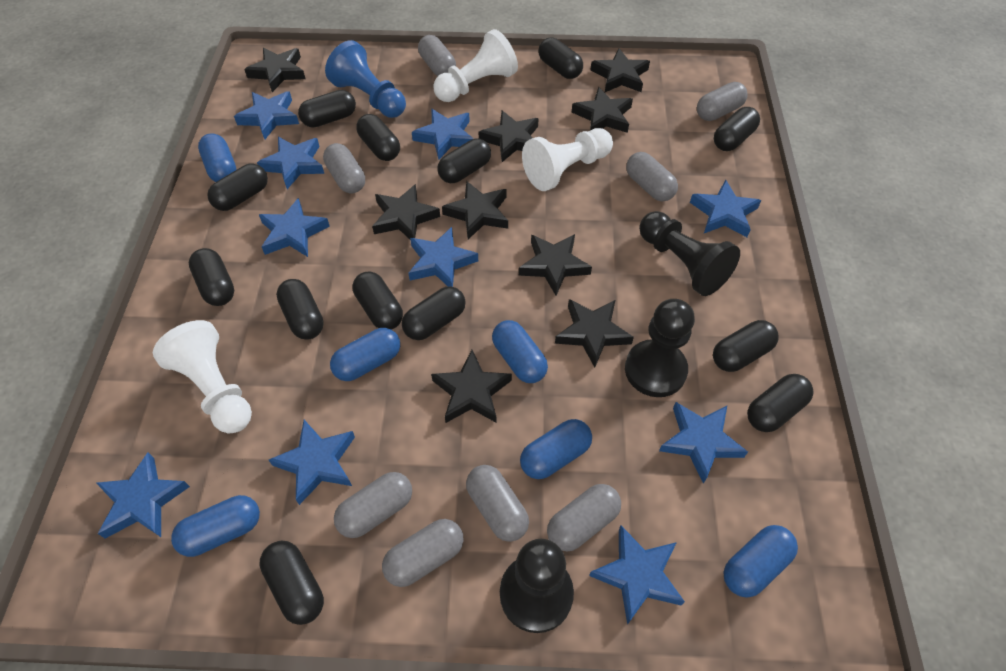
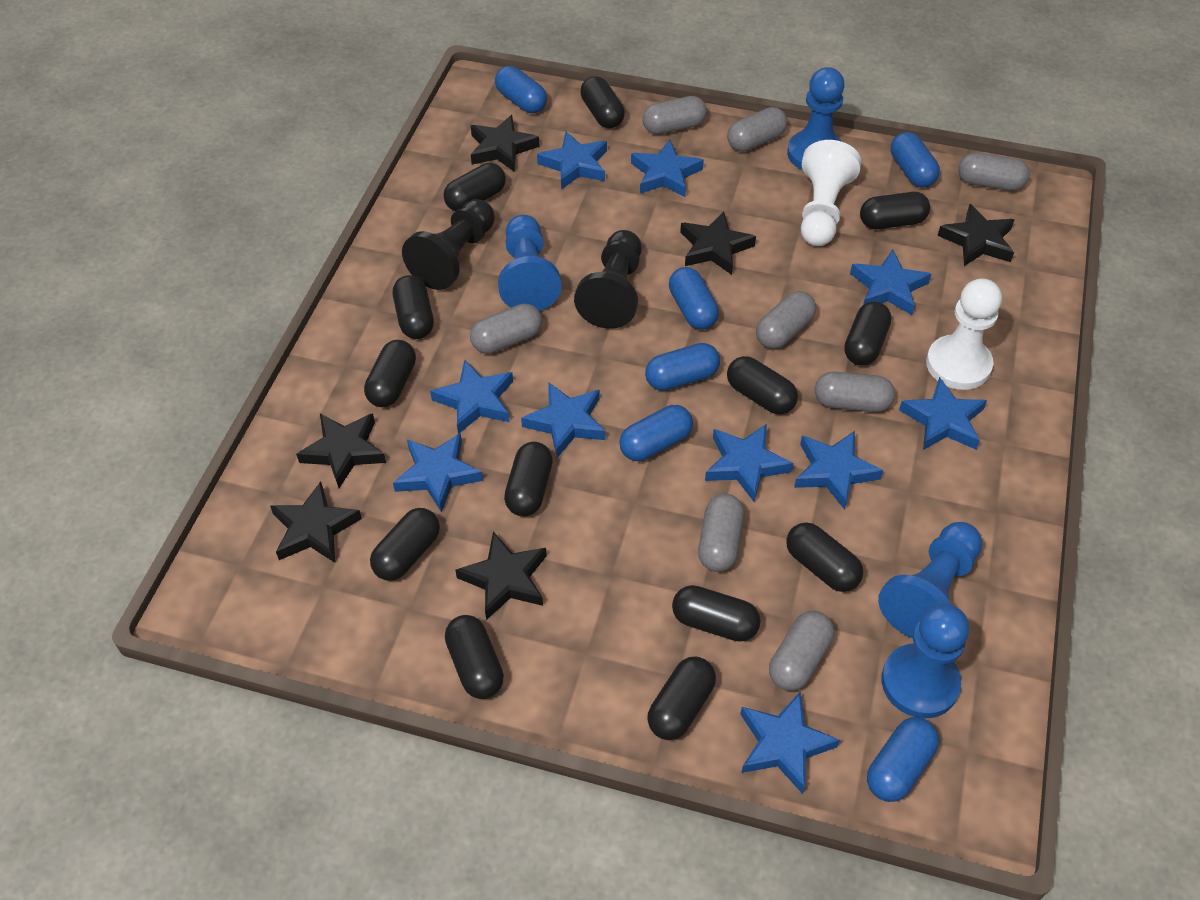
black pawn: [500,539,574,633] [625,299,695,397] [639,211,740,296] = 3 -> [402,199,495,290] [574,230,642,329] = 2
black star: [244,48,305,92] [372,184,440,239] [431,350,512,423] [442,181,508,239] [479,111,539,162] [519,234,592,295] [555,299,634,367] [572,87,633,133] [590,48,650,92] = 9 -> [270,481,362,563] [296,413,386,488] [455,532,547,620] [470,115,540,172] [680,211,756,275] [937,204,1014,266] = 6
blue pawn: [325,40,406,118] = 1 -> [498,215,562,311] [787,67,845,170] [878,522,983,638] [881,603,969,718] = 4
white pawn: [153,320,252,433] [433,29,518,102] [522,128,613,191] = 3 -> [801,140,861,246] [926,278,1002,390] = 2

